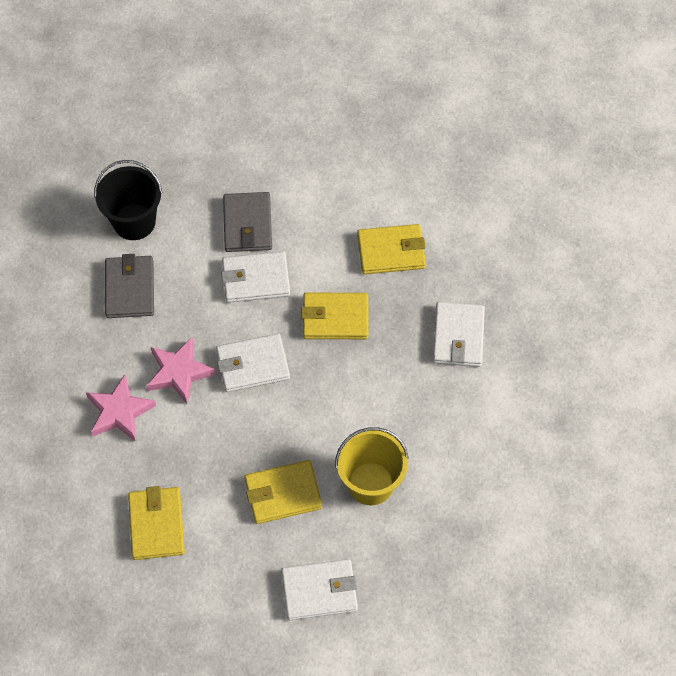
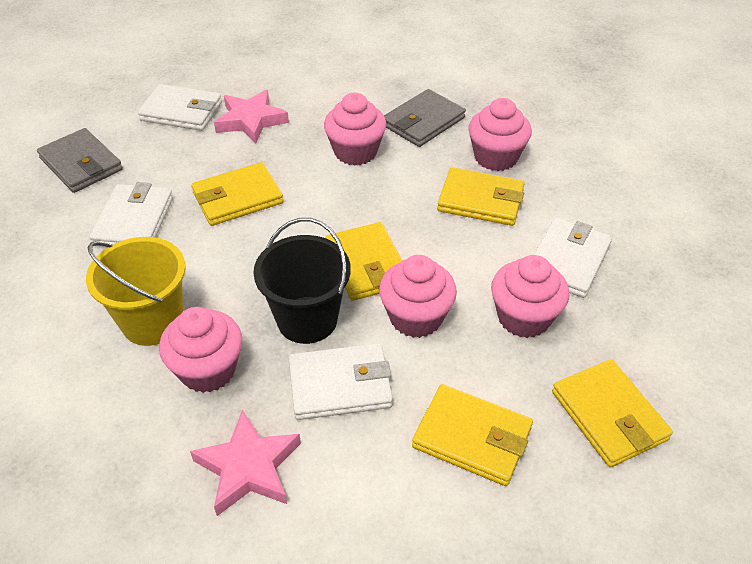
pink cupcake: none = 0 -> [159,307,242,393] [324,93,386,165] [379,255,457,338] [468,98,532,171] [491,255,569,338] = 5
yellow wallet: [128,486,185,560] [244,460,322,524] [301,293,368,339] [357,224,426,274] = 4 -> [191,162,284,226] [325,222,402,301] [412,384,533,486] [437,167,525,226] [552,359,673,467] = 5

